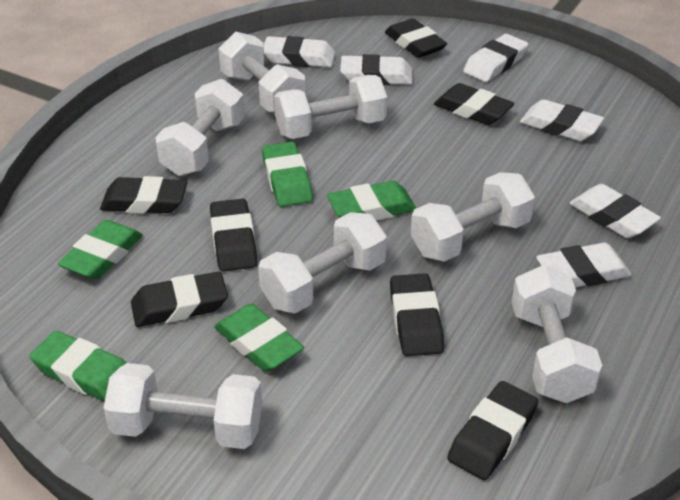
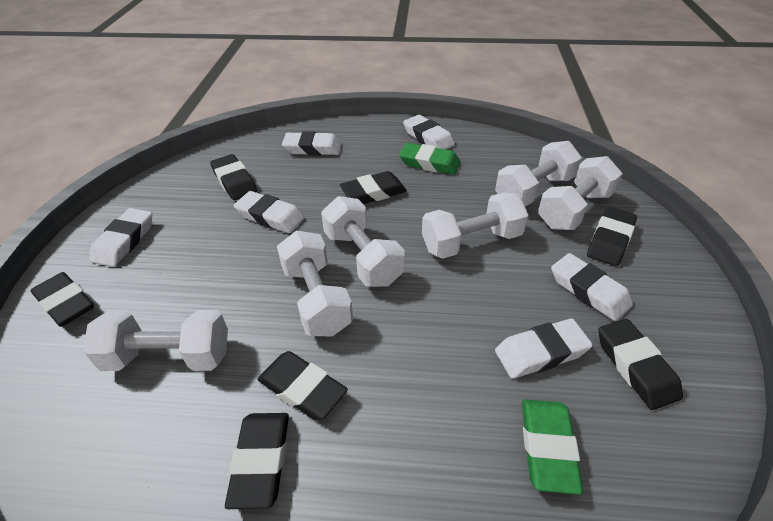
green eraser: [30,331,126,402] [58,220,143,280] [214,304,304,372] [262,142,313,207] [327,181,416,221] = 5 -> [399,143,461,175] [522,399,583,495] = 2
white dumbbell: [104,363,262,449] [155,79,245,176] [218,32,306,113] [258,212,387,314] [274,75,387,139] [411,172,535,262] [512,265,602,403] = 7 -> [83,310,228,371] [277,230,353,337] [321,196,405,287] [422,192,528,259] [495,141,582,207] [538,156,623,230] = 6

